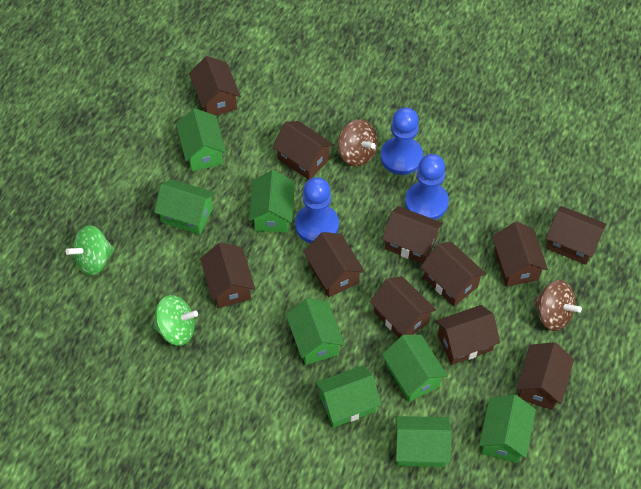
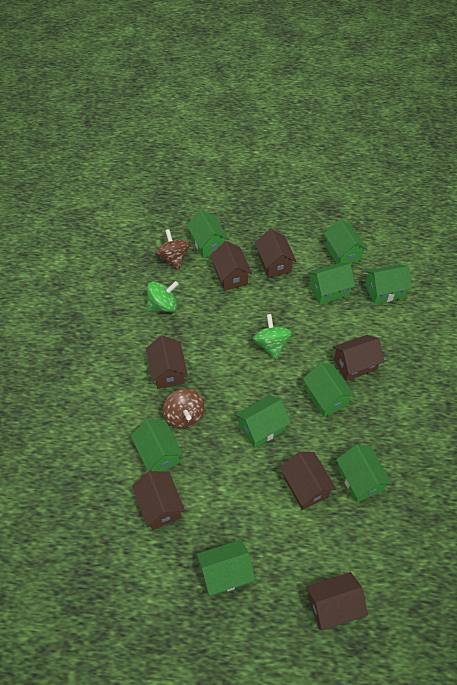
blue pawn: [295,177,339,243] [381,107,423,175] [405,154,449,220] = 3 -> none = 0
brown house: [189,56,240,116] [200,242,255,308] [273,121,334,180] [303,232,365,297] [370,276,436,338] [382,206,443,264] [421,242,486,306] [435,305,500,365] [492,222,548,286] [516,342,574,410] [546,206,606,265] = 11 -> [132,471,185,530] [146,335,188,389] [210,241,252,291] [255,229,296,278] [280,452,336,510] [306,572,368,631] [333,335,384,381] = 7
green house: [154,179,215,235] [176,108,226,171] [249,170,295,232] [286,298,345,365] [315,365,381,428] [382,335,448,402] [396,416,452,467] [479,395,536,463] = 8 -> [131,419,183,471] [187,210,229,258] [197,540,255,596] [235,395,291,448] [303,363,355,417] [308,263,355,304] [324,219,368,264] [336,445,392,503] [365,264,412,304] = 9

